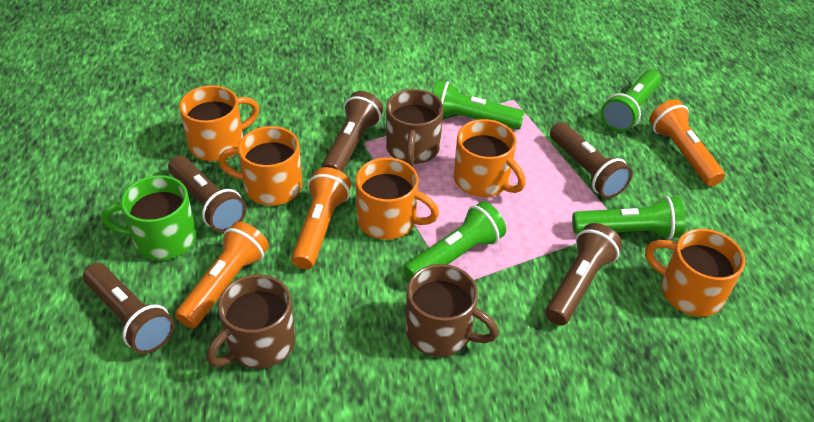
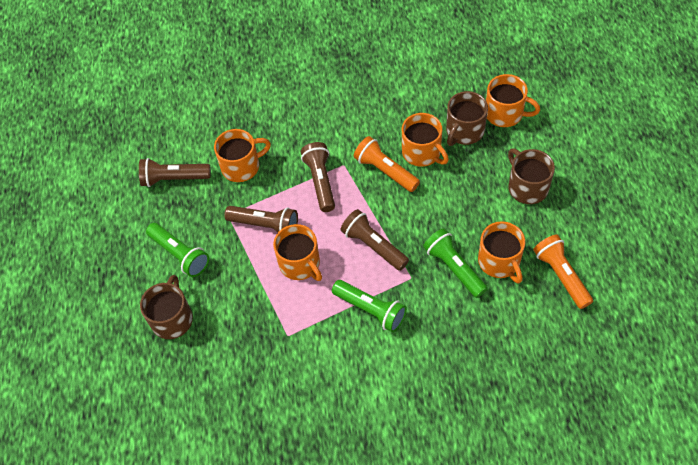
brown flashlight: [83,263,174,354] [168,156,247,232] [322,91,383,172] [545,223,622,325] [550,122,633,198] = 5 -> [139,158,211,187] [224,206,298,233] [301,142,335,212] [341,209,409,271] = 4
green flashlight: [404,201,506,281] [433,80,525,130] [572,196,685,240] [601,70,661,132] = 4 -> [146,223,209,277] [332,280,407,333] [423,229,488,298] = 3
green mug: [102,175,196,260] = 1 -> none = 0
orange flashlight: [175,221,269,328] [291,167,351,269] [649,99,725,187] = 3 -> [354,136,420,192] [533,234,593,309] = 2

